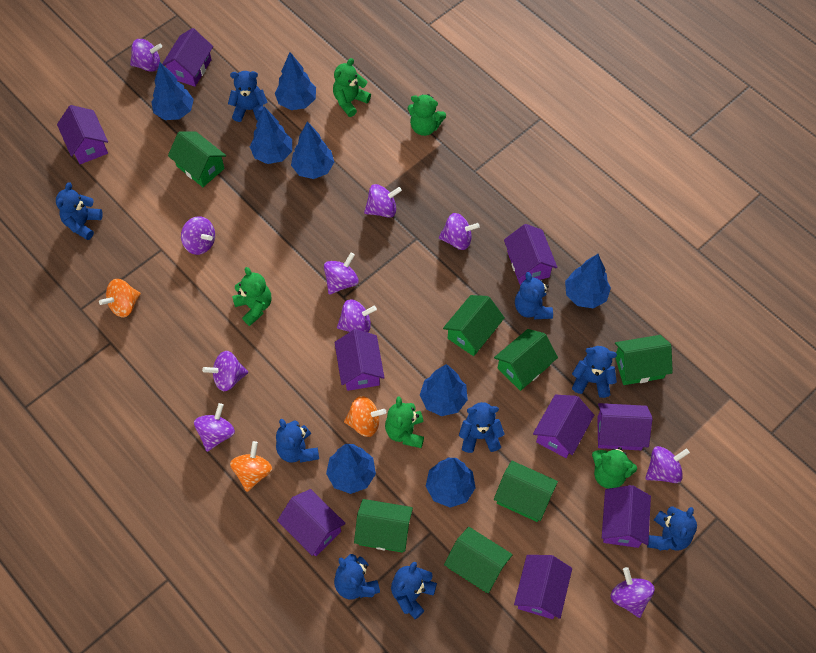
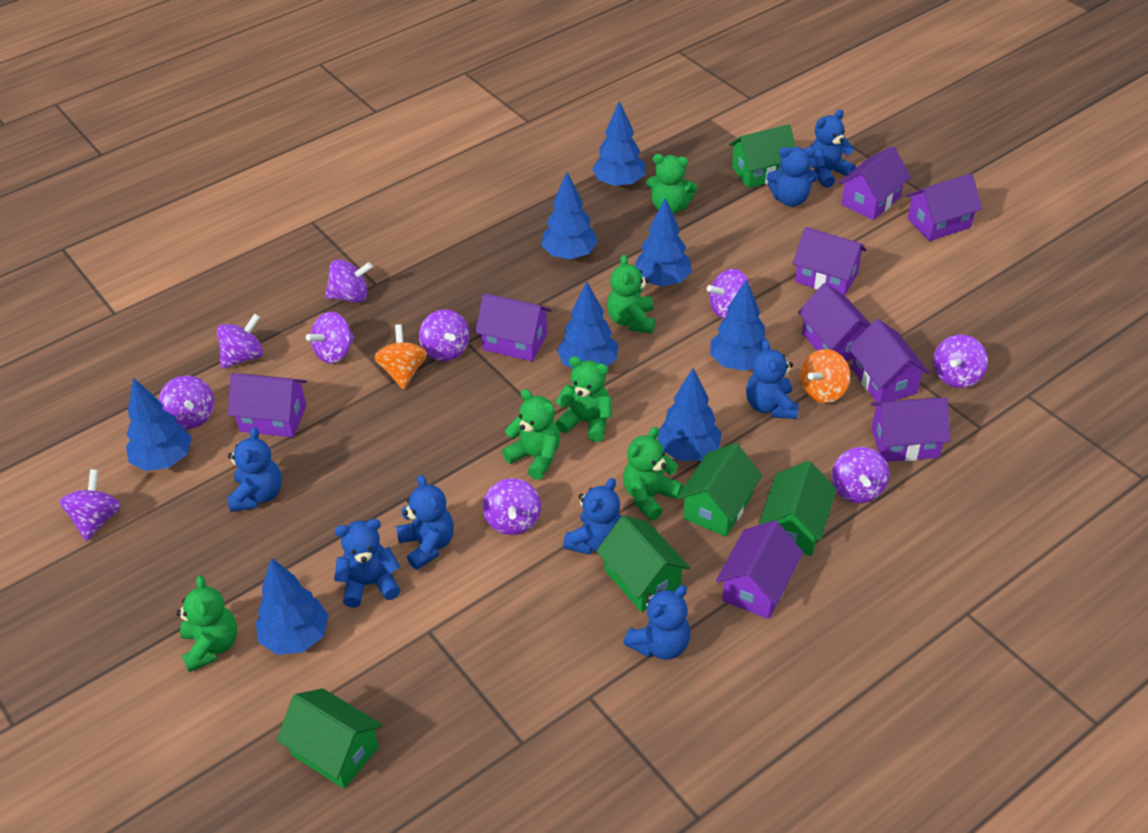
blue teddy bear: [56,182,103,240] [228,71,268,122] [276,419,319,463] [334,554,380,600] [391,562,437,619] [459,402,504,453] [515,272,553,319] [572,346,617,398] [647,506,697,551] = 9 -> [228,427,282,512] [334,519,401,607] [396,475,454,570] [563,478,621,555] [623,585,690,660] [746,339,798,419] [766,147,818,207] [810,109,856,188] = 8
green house: [168,131,226,187] [354,499,413,553] [443,295,505,356] [444,527,513,593] [494,329,558,391] [494,461,558,522] [615,335,673,385] = 7 -> [277,688,382,789] [596,516,690,612] [677,443,762,537] [729,124,796,188] [759,461,836,556] = 5
green teddy bear: [232,267,271,326] [333,58,371,117] [385,396,424,448] [408,94,446,136] [592,447,637,489] = 5 -> [176,576,237,672] [502,389,560,480] [555,356,612,442] [607,255,655,333] [623,427,683,521] [646,154,697,214] = 6
orange spinning top: [99,279,141,317] [230,441,272,492] [344,396,386,437] = 3 -> [374,324,427,390] [800,349,850,403] = 2

